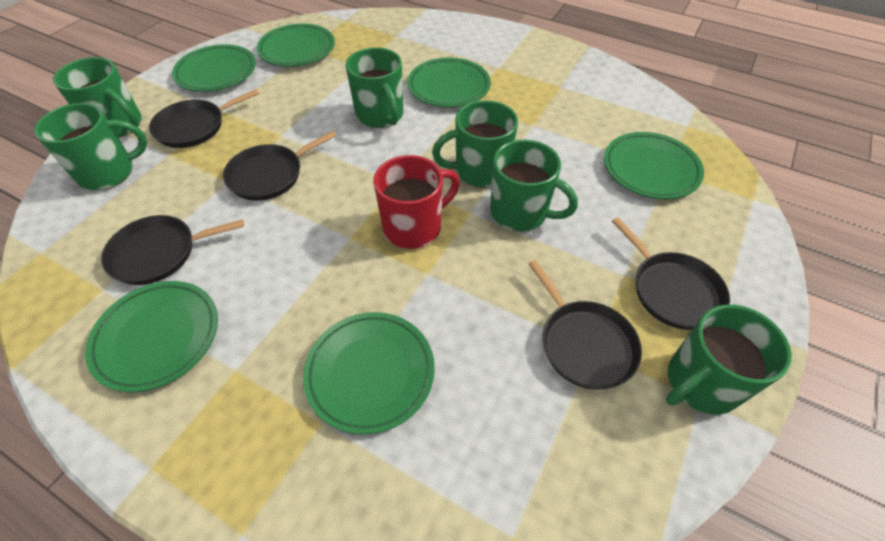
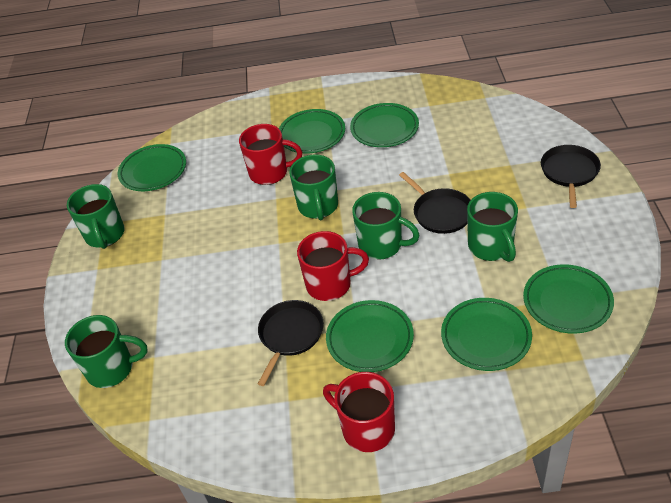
black pan: [101,215,244,285] [149,89,259,148] [223,131,337,201] [529,260,642,390] [612,217,730,330] = 5 -> [258,300,324,386] [399,172,471,234] [541,145,601,208] = 3
green mug: [34,103,147,190] [53,57,142,138] [346,47,404,128] [432,100,518,188] [490,140,578,231] [666,304,792,415] = 6 -> [65,315,148,388] [67,184,125,249] [289,154,338,220] [352,192,419,260] [467,192,518,262] = 5
red mug: [373,155,460,249] = 1 -> [239,124,302,185] [297,231,369,301] [323,372,395,452] = 3

